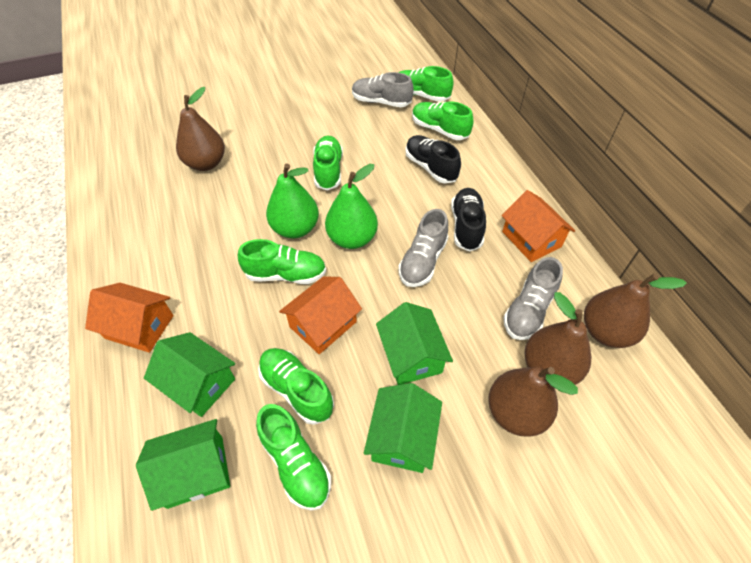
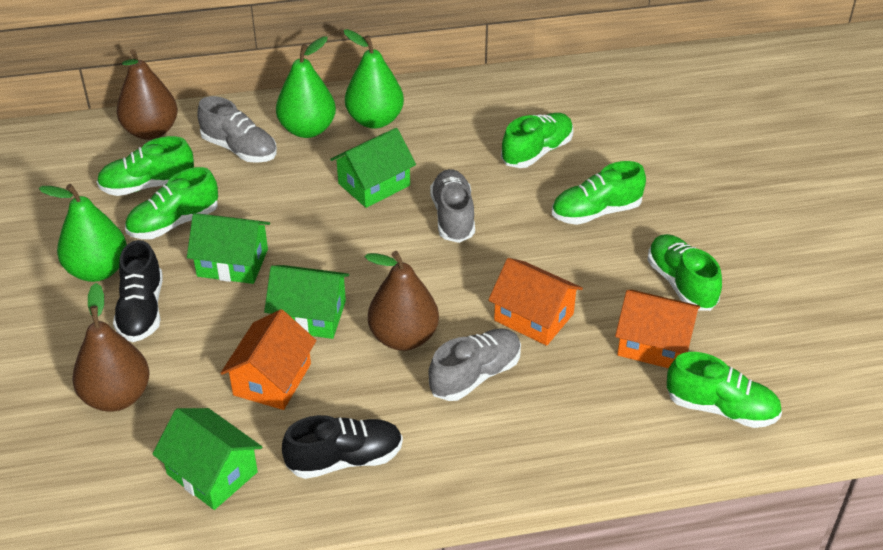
brown pear: [176,87,225,171] [488,367,578,437] [524,292,591,385] [584,274,687,348] = 4 -> [72,283,150,411] [116,49,178,140] [365,251,439,351] = 3
green pear: [266,164,319,238] [325,164,378,249] = 2 -> [39,184,127,282] [276,36,336,138] [344,29,404,129] = 3

